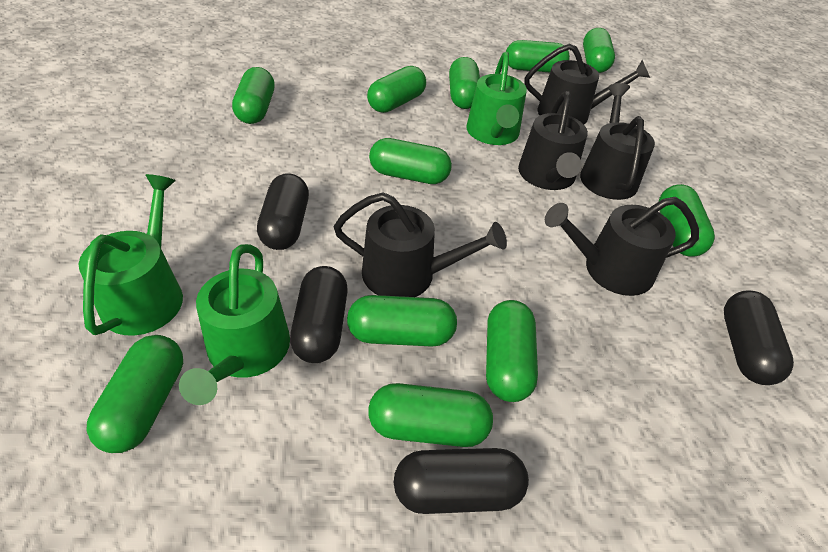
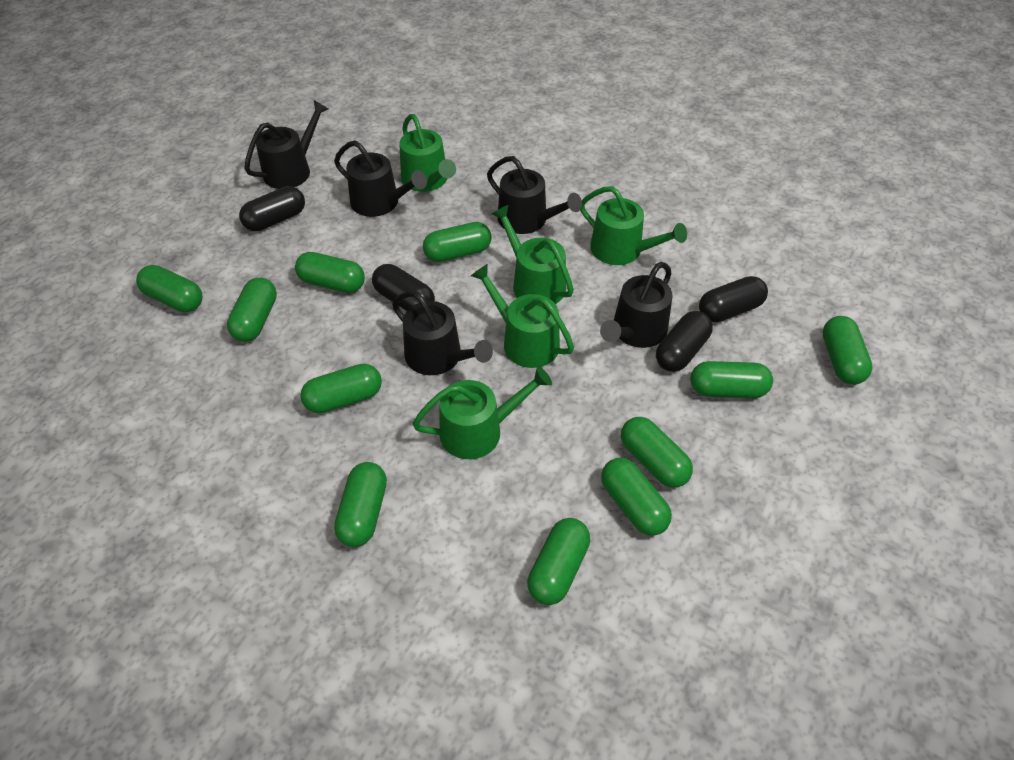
green watering can: [79,174,183,336] [179,244,290,405] [466,52,527,145] = 3 -> [399,114,456,192] [413,366,552,459] [471,264,574,368] [492,205,574,304] [580,186,687,265] = 5

